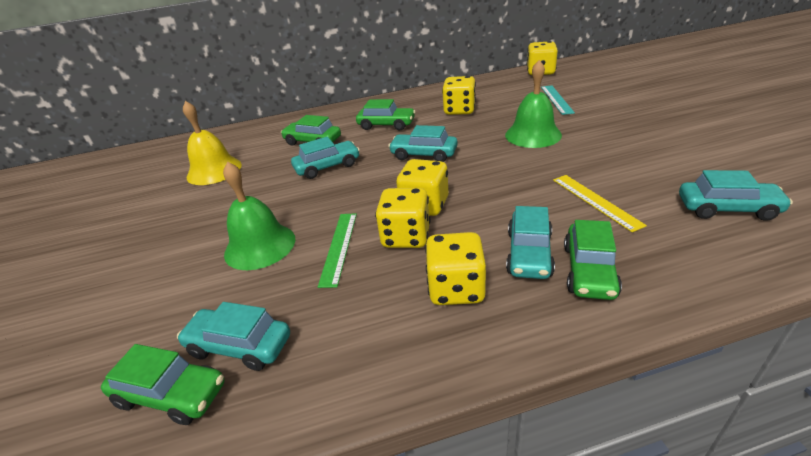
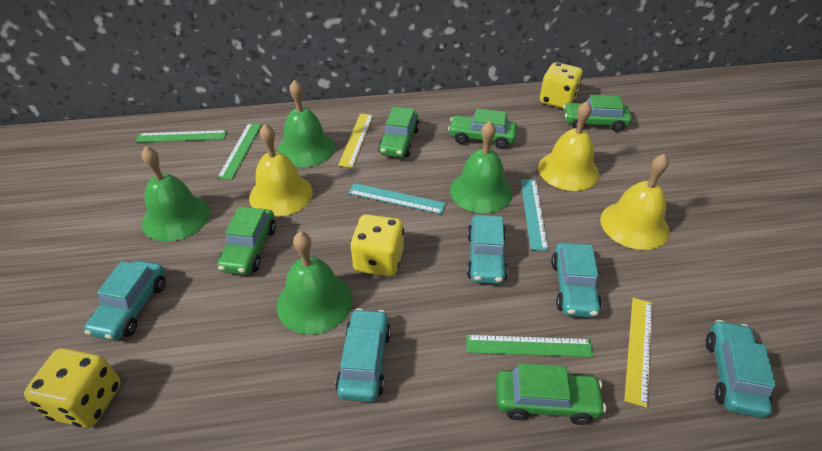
green bell: [223,162,295,270] [505,60,562,148] = 2 -> [142,146,210,242] [277,80,335,167] [277,231,353,335] [450,121,513,213] = 4
green car: [101,344,225,425] [281,115,341,146] [356,99,416,131] [564,220,622,300] = 4 -> [217,207,276,275] [378,106,420,158] [448,109,517,149] [496,363,606,425] [563,95,632,132] = 5
green ruler: [318,213,357,288] = 1 -> [136,130,227,143] [217,123,262,180] [466,335,594,357] = 3
turquoise ruler: [541,85,575,115] = 1 -> [348,183,446,214] [521,179,548,251] = 2
yellow bell: [183,101,242,185] = 1 -> [249,124,313,217] [538,101,599,191] [600,154,669,250] = 3
yellow dice: [375,188,430,248] [396,159,449,216] [425,232,486,305] [442,76,476,115] [527,41,558,75] = 5 -> [24,348,121,428] [350,214,404,277] [540,62,583,108] = 3
yellow ruler: [553,175,647,232] = 1 -> [338,114,373,168] [624,298,652,408] = 2

